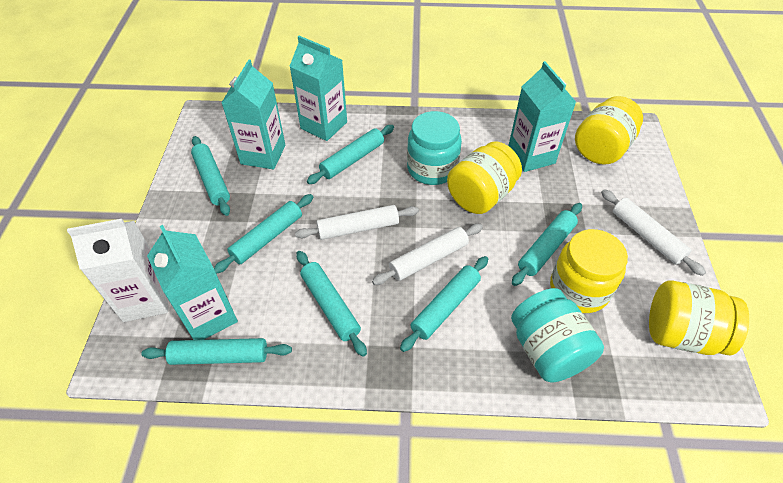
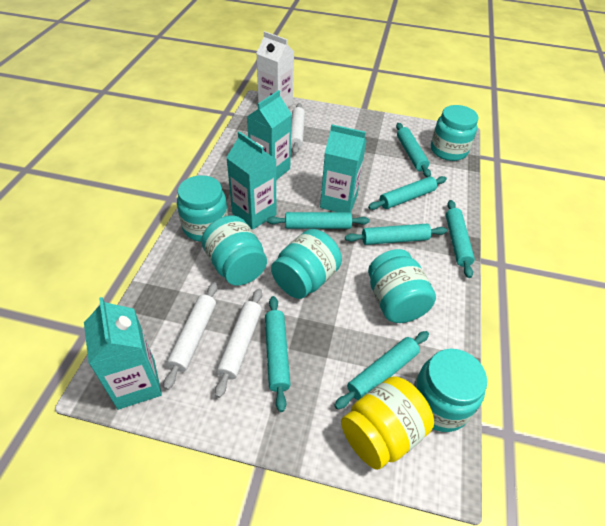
turquoise jar: [407,111,462,185] [511,288,604,383] = 2 -> [177,175,228,242] [201,216,267,285] [271,229,342,299] [368,249,436,323] [414,349,487,432] [431,105,479,161] = 6
yellow jar: [447,142,522,214] [550,229,628,313] [575,96,643,165] [649,280,749,355] = 4 -> [341,376,434,470] = 1

